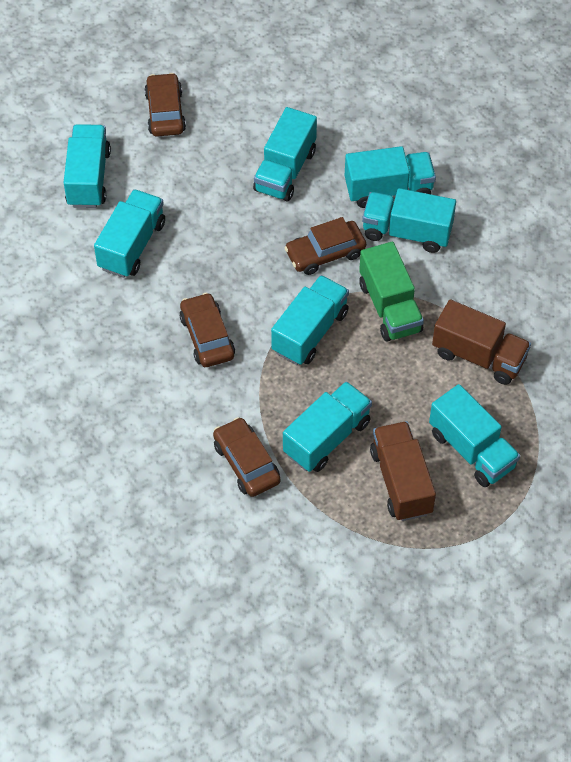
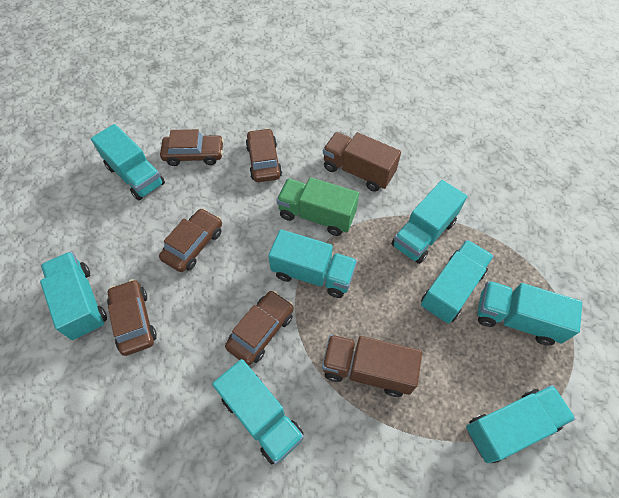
brown car: [144,73,186,136] [180,292,235,367] [213,417,280,497] [284,217,366,275] = 4 -> [107,279,157,356] [159,208,222,272] [160,129,224,166] [225,291,294,365] [246,128,282,182] = 5

